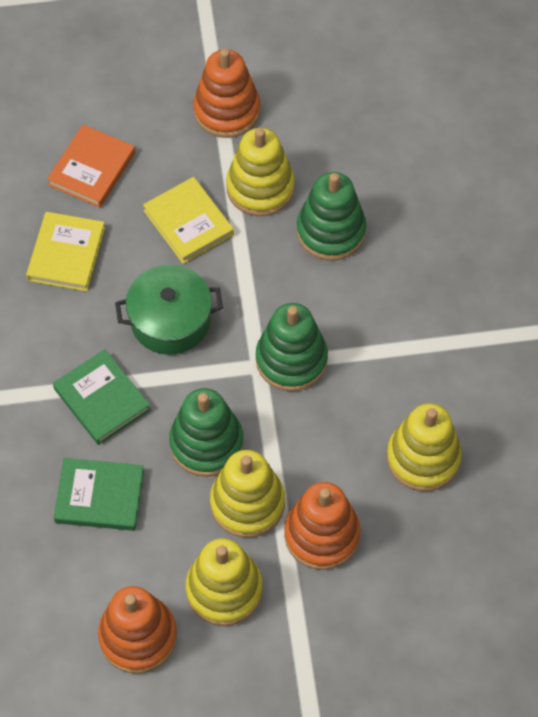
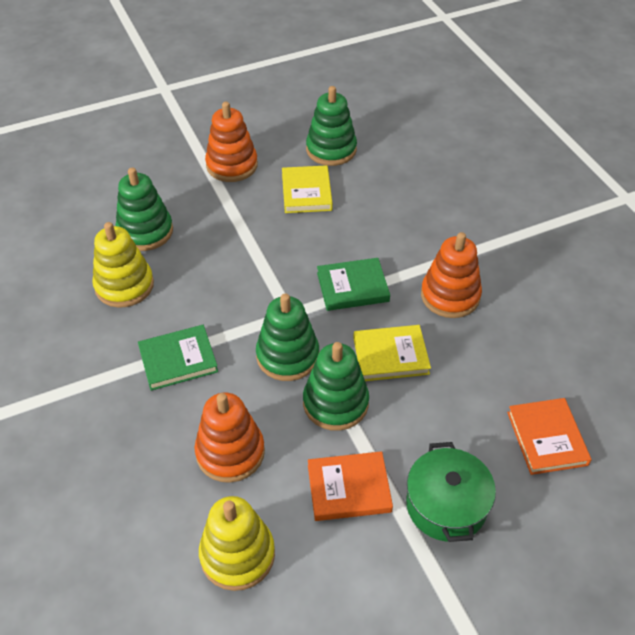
green stacking toy: [169,388,244,477] [256,303,328,392] [297,172,366,261] = 3 -> [116,168,173,251] [256,294,319,381] [303,342,369,431] [306,86,357,166] = 4
orange book: [47,125,135,208] = 1 -> [308,451,393,521] [507,398,592,475] = 2
yellow stacking toy: [186,538,263,626] [210,450,285,538] [226,128,295,216] [387,403,462,492] = 4 -> [92,222,154,308] [199,496,275,591] = 2

